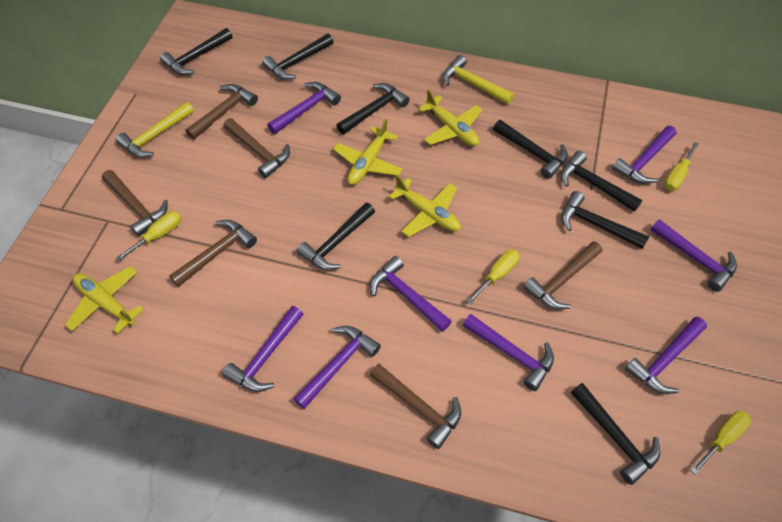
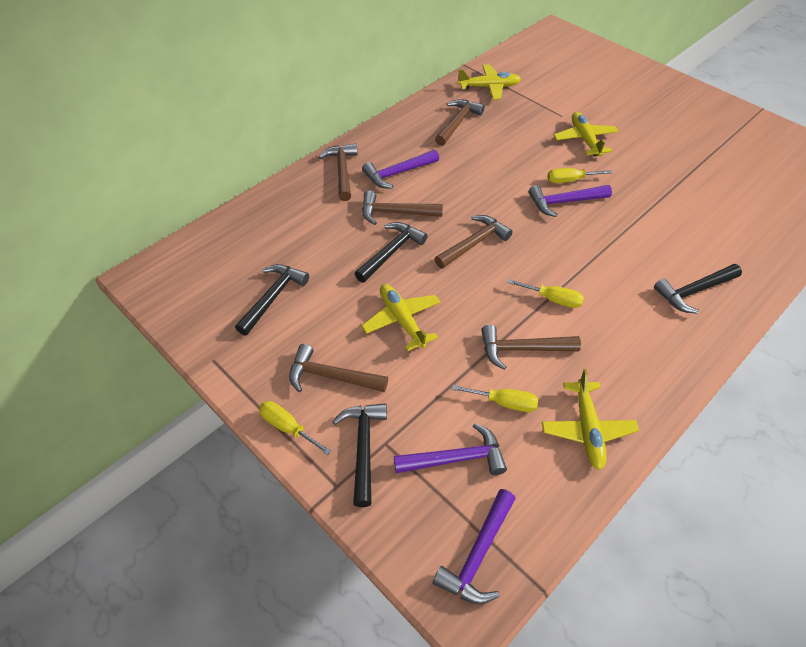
black hammer: [160,28,233,75] [262,34,333,80] [297,203,375,270] [336,83,410,134] [493,120,568,179] [561,151,642,212] [562,191,649,249] [571,383,660,485] = 8 -> [235,264,309,336] [333,403,387,507] [355,222,428,283] [654,264,742,314] = 4
purple hammer: [222,306,303,392] [267,82,341,134] [293,326,381,409] [370,256,452,332] [463,314,554,391] [612,126,677,184] [625,317,707,394] [651,219,737,292] = 8 -> [362,150,439,189] [394,423,507,475] [433,489,515,604] [529,185,612,217] = 4
yellow hammer: [115,102,194,158] [443,55,514,104] = 2 -> none = 0

